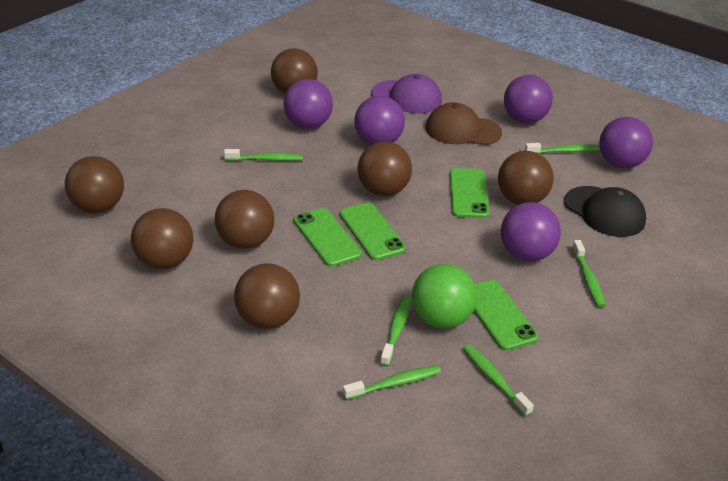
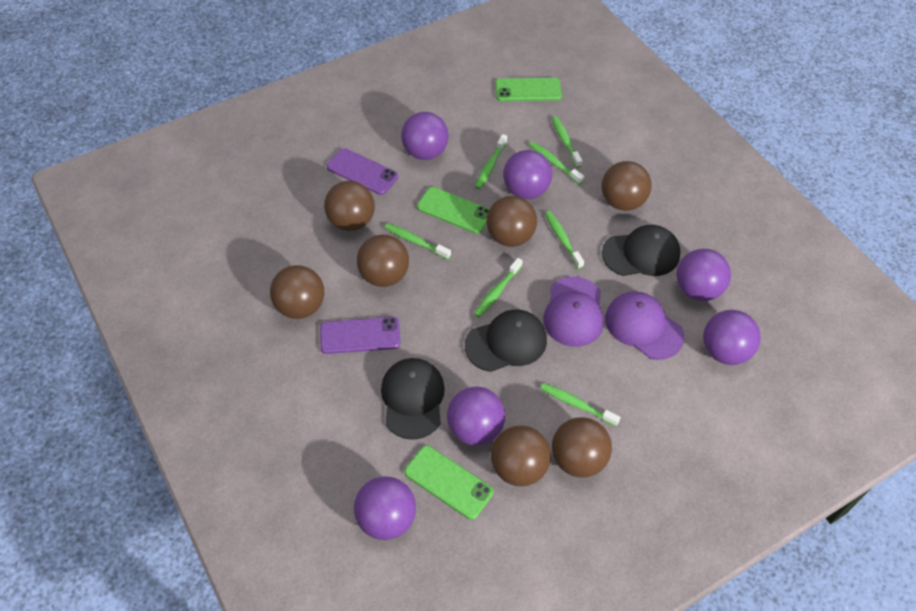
black cap: [564,186,646,237] = 1 -> [381,358,445,440] [465,309,547,372] [602,225,681,276] = 3
brown cap: [426,102,502,145] = 1 -> none = 0
green ball: [412,264,477,328] = 1 -> none = 0
green phone: [294,208,362,267] [340,203,406,260] [450,168,490,218] [474,280,539,351] = 4 -> [405,445,494,520] [417,187,489,234] [495,78,562,101] = 3
green toothbrush: [224,149,303,161] [343,365,441,400] [380,297,411,367] [463,344,534,417] [525,143,599,154] [572,240,606,307] = 6 -> [385,223,451,260] [474,258,523,318] [475,134,507,189] [529,142,585,185] [540,383,621,426] [545,211,584,269] [551,116,582,168] = 7
purple ball: [283,79,333,129] [354,96,405,145] [501,202,561,261] [504,75,553,123] [599,117,653,168] = 5 -> [354,476,416,540] [401,112,449,160] [447,387,505,446] [503,150,552,199] [676,249,731,301] [703,310,761,365] = 6
purple cap: [371,74,442,113] = 1 -> [543,277,604,347] [605,291,684,360] = 2
purple phone: none = 0 -> [320,317,401,354] [327,148,398,195] = 2

